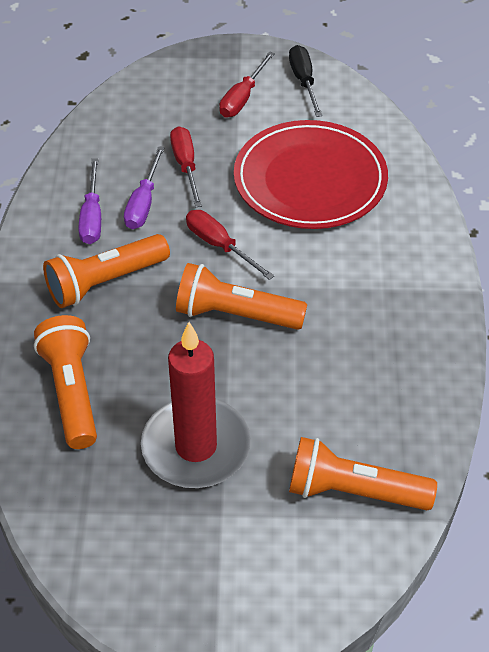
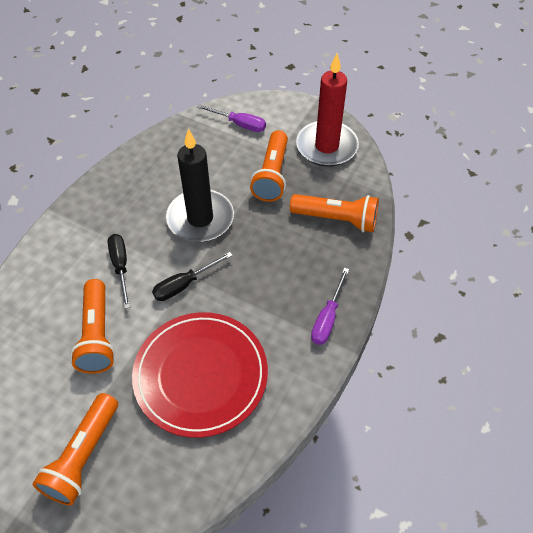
black candle: none = 0 -> [166,128,234,242] = 1
black screwdriver: [289,45,322,117] = 1 -> [107,234,130,309] [152,252,233,301] = 2
red screwdriver: [170,126,202,207] [186,210,274,280] [219,52,275,117] = 3 -> none = 0

